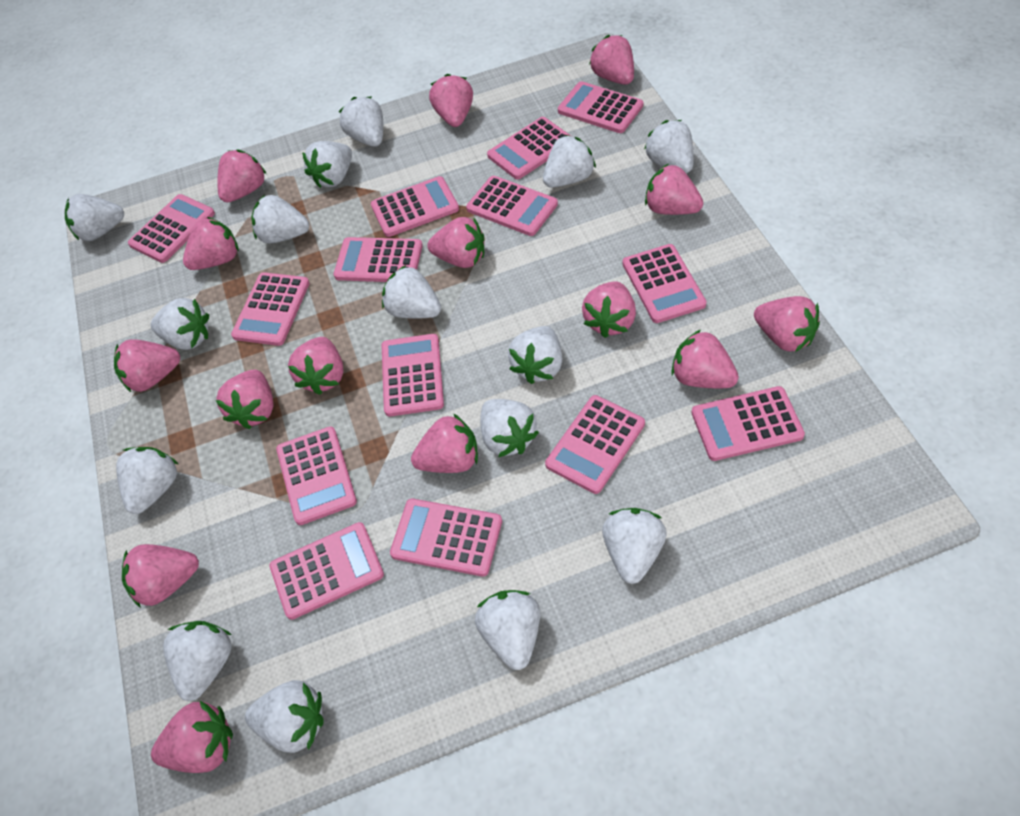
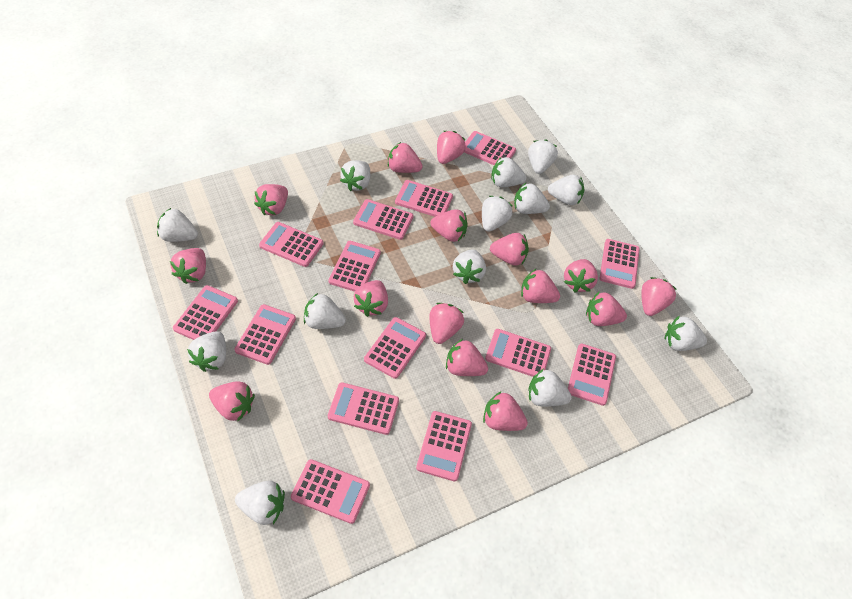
white strawberry: [65,194,124,241] [116,447,178,514] [151,298,209,350] [163,621,232,702] [245,680,324,753] [252,195,309,244] [302,141,352,188] [338,96,383,147] [382,265,441,319] [475,590,540,670] [480,399,539,457] [508,326,562,384] [543,135,596,188] [602,508,667,584] [644,120,694,173] = 15 -> [157,208,198,242] [187,331,226,372] [235,480,285,525] [304,293,346,329] [340,160,370,191] [453,249,486,284] [482,196,513,232] [491,157,526,187] [514,183,550,214] [528,140,558,174] [528,368,572,407] [548,175,584,205] [665,316,707,351] = 13

